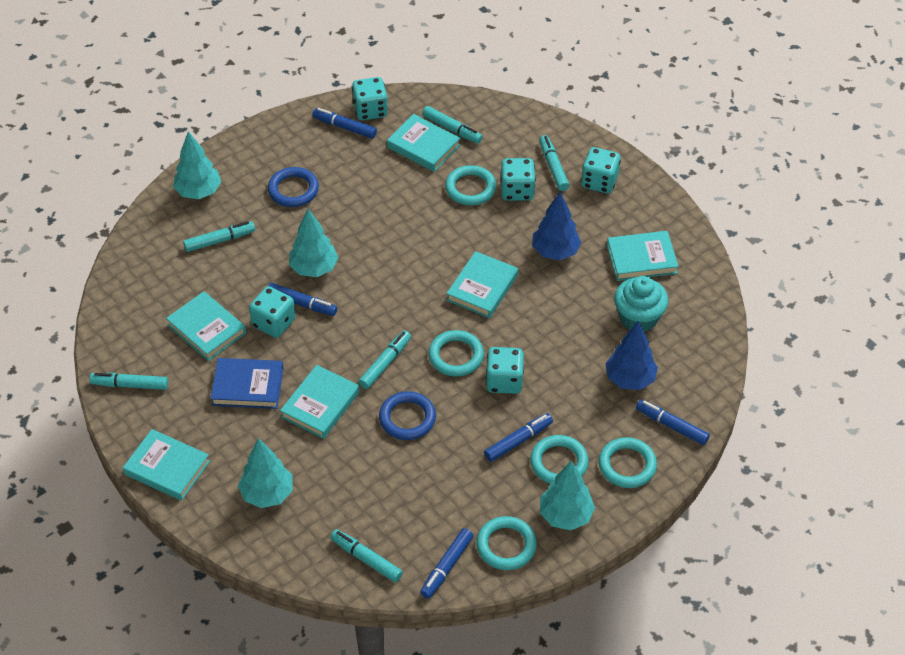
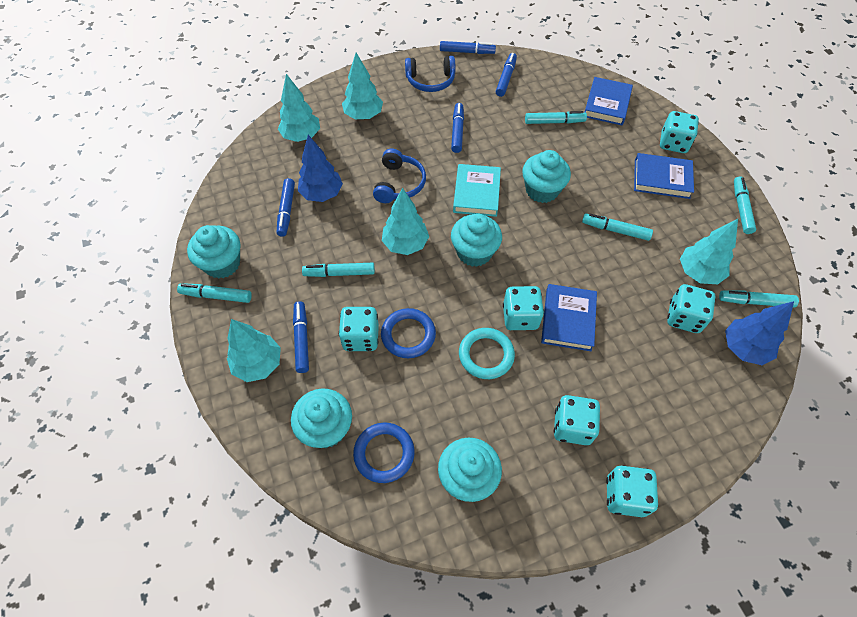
blue book: [210,358,283,409] = 1 -> [541,284,597,351] [585,77,633,125] [634,153,694,199] = 3
blue headphones: none = 0 -> [373,149,426,203] [405,56,455,92] = 2
turquoise book: [123,429,210,501] [166,291,246,361] [280,365,360,439] [387,114,461,172] [446,251,518,318] [607,231,679,281] = 6 -> [453,164,501,217] = 1
turquoise cupcake: [614,276,668,332] = 1 -> [187,225,240,279] [291,389,352,448] [438,438,502,502] [451,213,502,267] [522,150,571,203] = 5
turquoise dice: [249,286,295,338] [352,77,388,120] [486,347,524,394] [501,158,536,201] [581,147,621,193] = 5 -> [339,307,379,351] [503,286,544,330] [554,395,600,445] [606,465,658,517] [660,111,699,153] [667,284,715,333] = 6
turquoise ring: [428,330,484,377] [445,165,496,205] [476,516,537,570] [530,435,589,484] [599,437,657,488] = 5 -> [459,328,515,379] = 1
turquoise tree: [173,131,221,199] [238,438,293,508] [289,209,339,277] [540,460,595,530] = 4 -> [227,319,281,382] [278,74,320,142] [342,53,383,119] [382,188,429,255] [680,219,738,284] = 5

